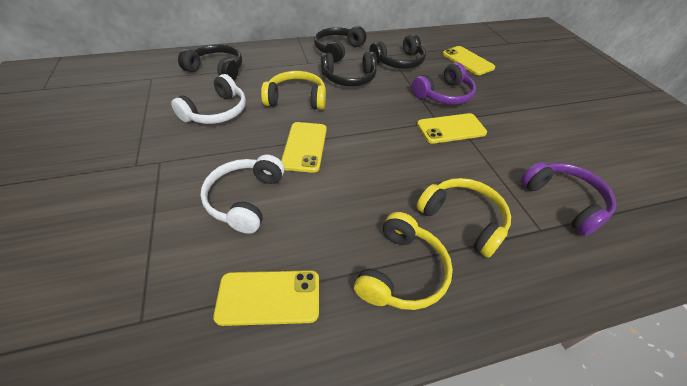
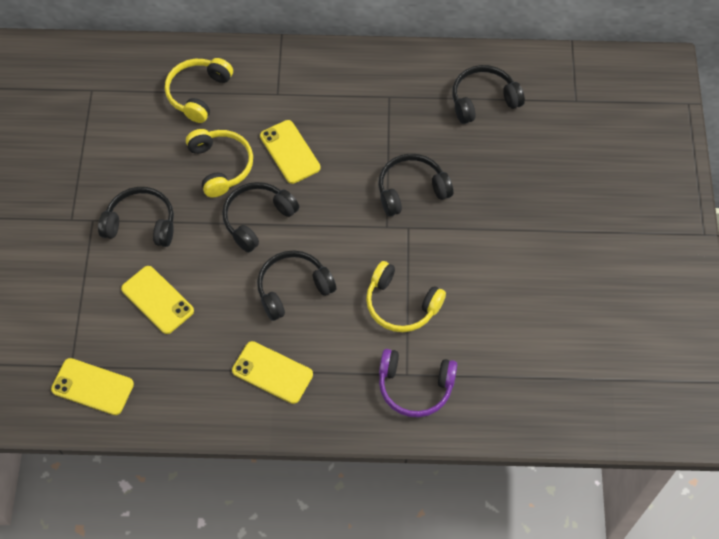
black headphones: [178,44,242,80] [314,26,366,62] [321,52,377,86] [369,34,426,69] = 4 -> [98,187,174,247] [222,182,299,253] [257,250,336,321] [378,154,453,217] [452,65,525,124] = 5
purple headphones: [412,63,476,105] [521,162,616,236] = 2 -> [379,349,457,417] = 1
white headphones: [171,74,246,124] [200,155,285,234] = 2 -> none = 0

